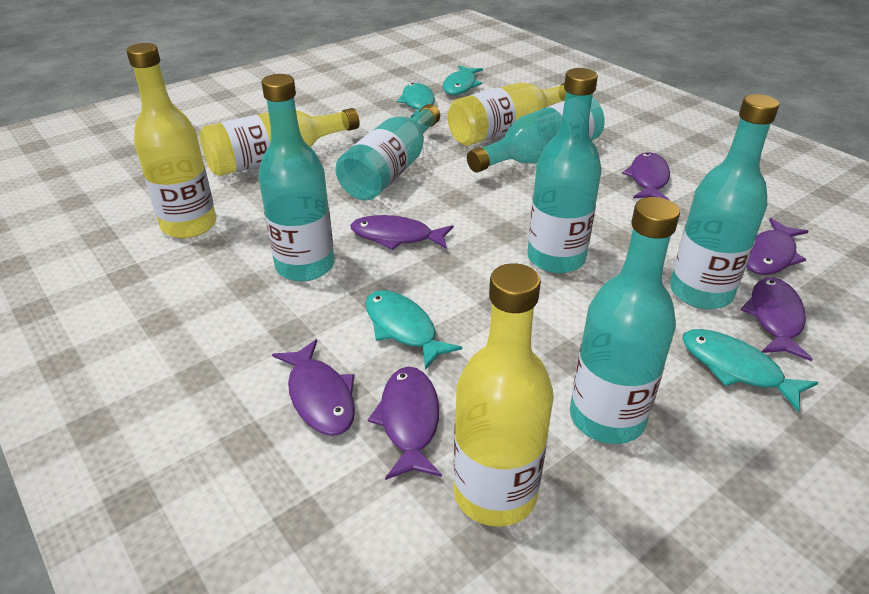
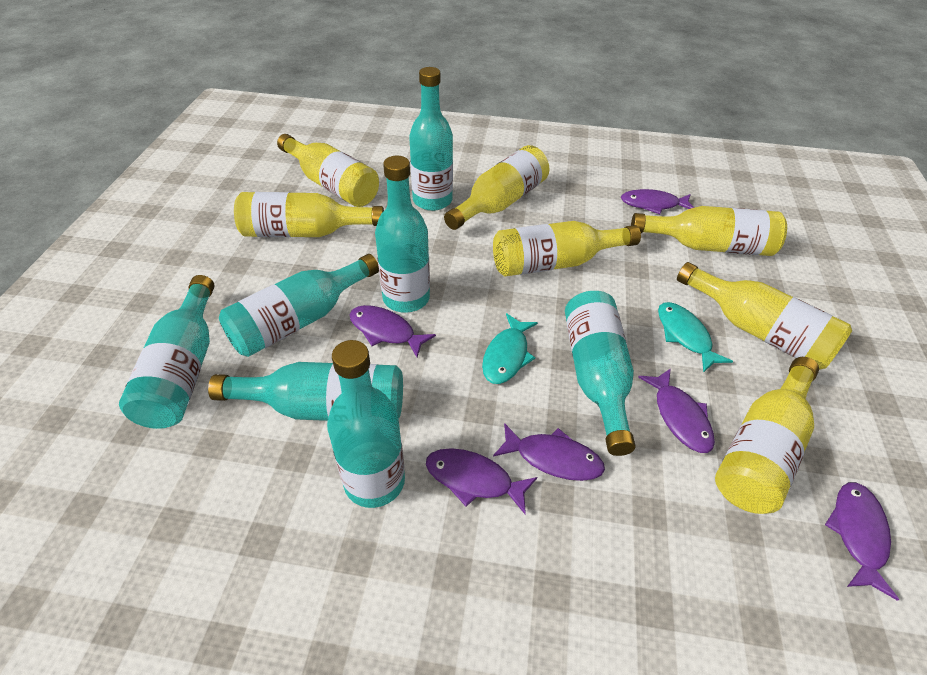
turquoise bottle: [258,74,335,281] [335,104,440,200] [467,97,605,172] [527,68,601,273] [570,197,680,444] [670,94,779,309] = 6 -> [119,275,215,429] [208,362,403,421] [219,254,379,357] [327,340,405,508] [375,156,430,313] [409,67,453,211] [565,291,636,456] = 7
turquoise fish: [365,290,462,370] [397,83,435,118] [443,65,483,95] [682,329,818,412] = 4 -> [482,313,538,384] [658,302,733,373] = 2
yellow bottle: [126,43,217,239] [200,108,360,176] [448,82,566,146] [453,263,554,527] = 4 -> [234,192,384,237] [277,134,379,207] [444,145,549,230] [493,221,641,277] [631,206,787,256] [677,262,852,370] [715,357,819,514] = 7

